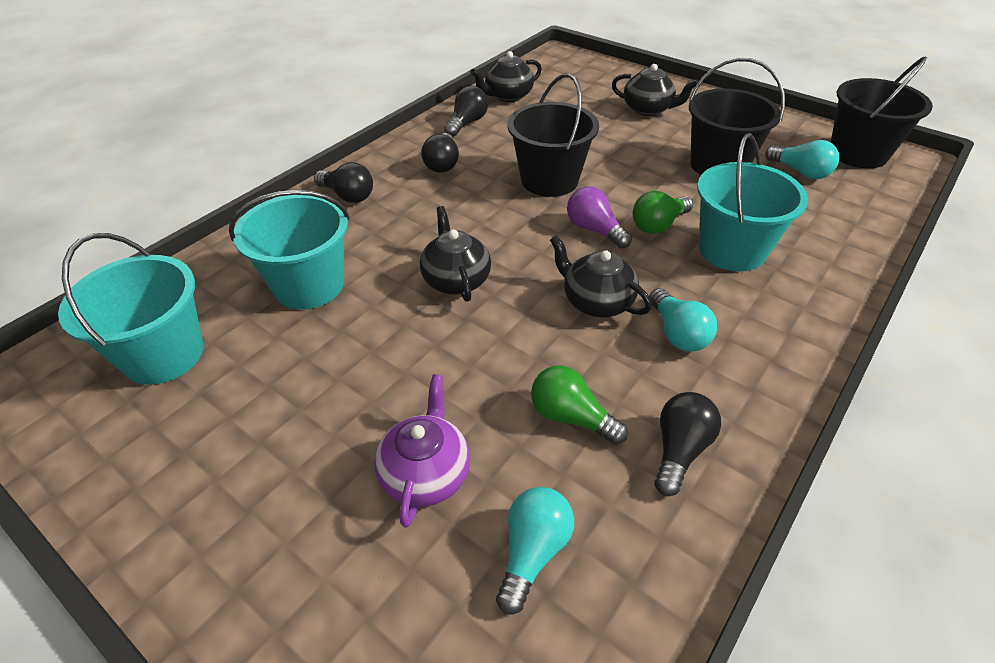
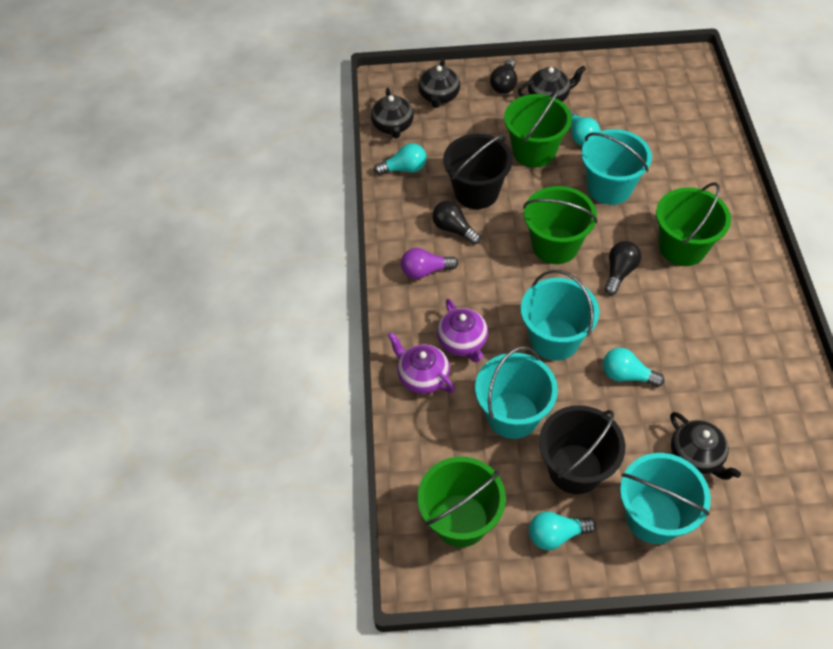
black bucket: [507,73,599,197] [688,58,785,175] [830,56,933,169] = 3 -> [443,134,513,209] [539,405,625,494] = 2
black light bulb: [314,162,373,203] [421,133,459,173] [445,86,488,137] [654,392,721,496] = 4 -> [432,201,481,245] [490,59,517,94] [605,241,641,295] = 3
green bucket: none = 0 -> [418,457,506,547] [504,87,572,168] [523,186,598,264] [656,182,731,266] = 4
green light bulb: [531,366,628,445] [633,191,693,234] = 2 -> none = 0
purple teapot: [374,374,470,528] = 1 -> [388,332,455,394] [437,299,488,362] = 2
turquoise bucket: [58,233,204,385] [229,190,350,309] [697,133,808,272] = 3 -> [475,346,558,439] [521,270,599,360] [581,129,652,205] [620,453,711,544] = 4
turquoise light bulb: [496,487,574,615] [649,288,717,352] [765,140,839,180] = 3 -> [374,143,427,175] [529,511,596,550] [570,110,600,146] [603,348,664,387] = 4

